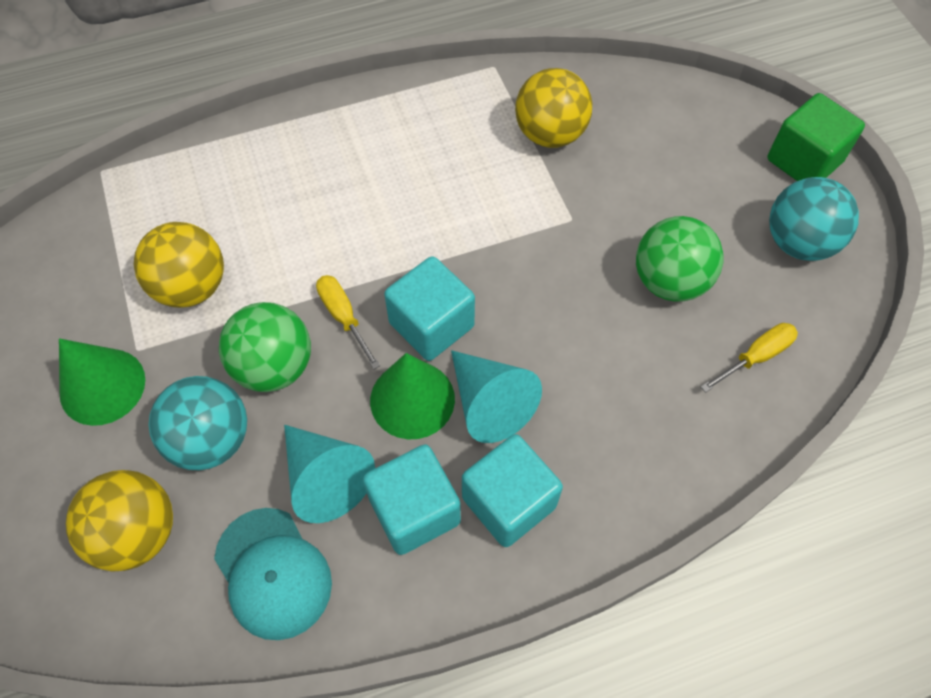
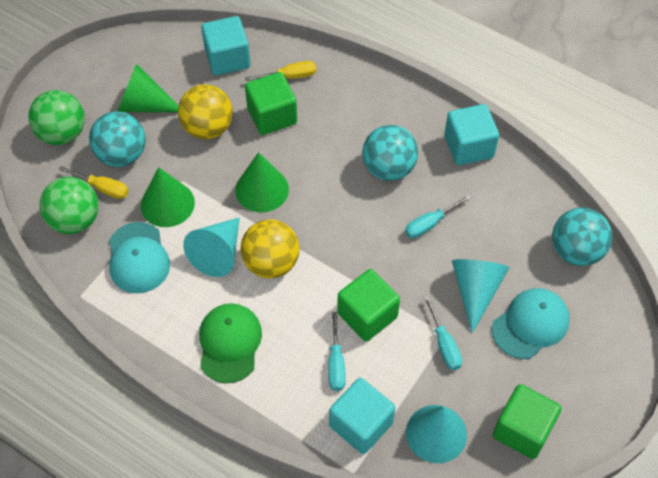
green cap: none = 0 -> [199,303,262,383] = 1
green cone: [59,338,145,426] [370,353,455,439] = 2 -> [117,64,179,112] [141,167,195,227] [235,152,289,213] = 3
green cube: [767,93,865,181] = 1 -> [245,72,297,135] [337,269,400,341] [493,384,562,459] = 3
turquoise ball: [149,376,247,470] [769,177,859,261] = 2 -> [89,111,146,167] [362,125,418,181] [552,208,612,266] = 3
turquoise cap: [214,508,332,640] = 1 -> [109,222,170,293] [492,288,570,359] = 2
turquoise cone: [284,425,375,523] [451,350,542,443] = 2 -> [183,217,240,277] [406,405,467,463] [452,259,509,333] = 3
turquoise screwdriver: none = 0 -> [328,312,346,391] [405,195,471,238] [424,295,462,370] = 3
yellow ball: [66,470,173,572] [134,222,224,308] [515,68,592,148] = 3 -> [178,84,233,139] [241,219,299,278] = 2

